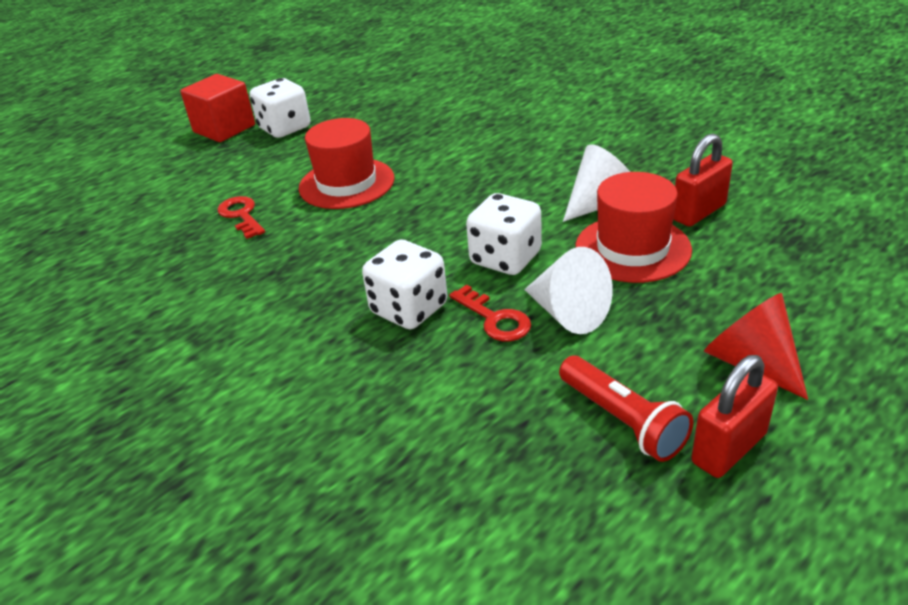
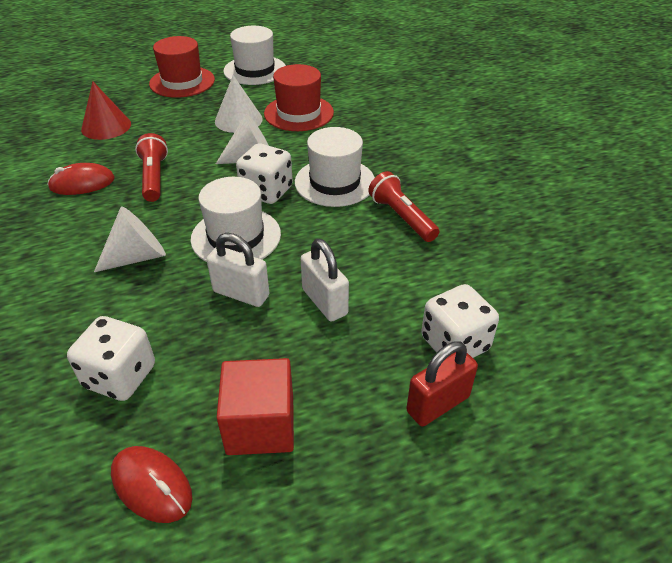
red flashlight: [559,356,693,462] = 1 -> [135,133,168,202] [368,171,440,242] = 2
red key: [218,196,265,239] [449,285,531,341] = 2 -> none = 0
red mouse: none = 0 -> [47,163,115,195] [111,446,193,523] = 2
red padlock: [673,133,733,227] [691,355,778,478] = 2 -> [406,342,478,426] = 1
white cone: [524,247,613,334] [563,144,630,222] = 2 -> [94,206,166,272] [215,75,263,133] [216,114,269,164] = 3
white hat: none = 0 -> [190,177,281,262] [223,26,286,85] [295,127,375,207] = 3
white padlock: none = 0 -> [207,233,270,307] [301,239,349,322] = 2

